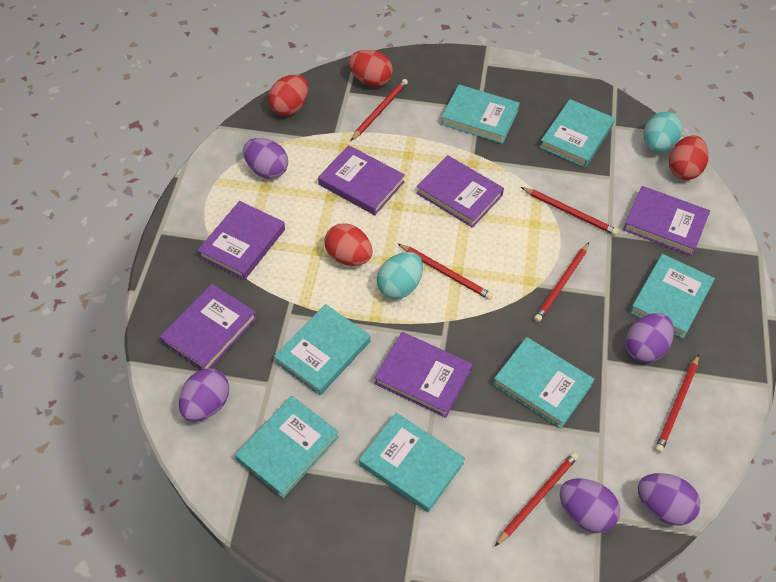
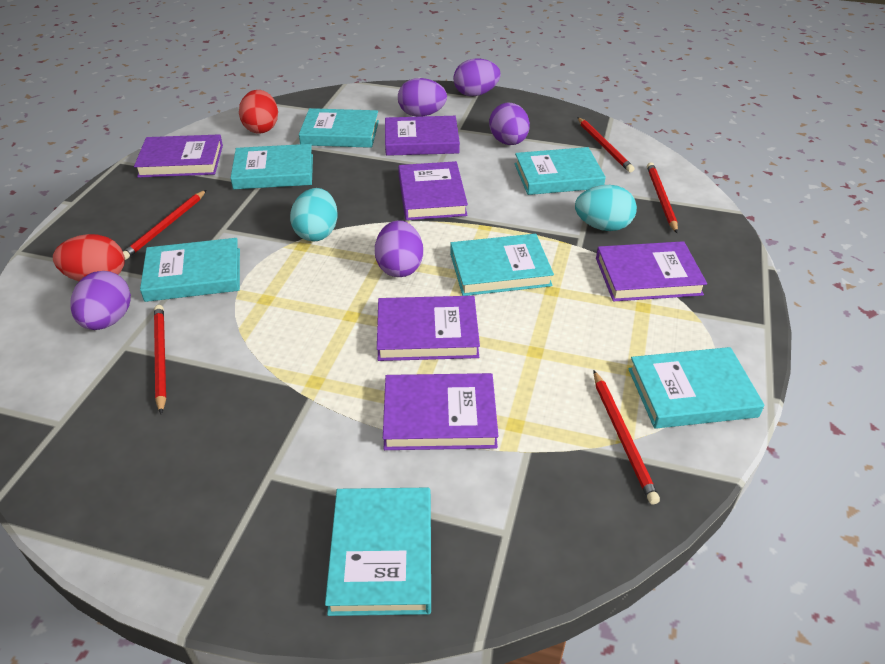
red egg: [268,74,308,116] [324,223,373,266] [349,50,393,87] [669,135,709,180] = 4 -> [53,234,125,282] [239,90,278,134] = 2
red pencil: [351,79,408,141] [397,243,493,300] [495,452,579,546] [521,187,619,235] [534,243,589,322] [655,354,699,453] = 6 -> [123,190,206,260] [154,305,166,414] [577,117,634,172] [594,370,660,504] [647,162,678,233] = 5

